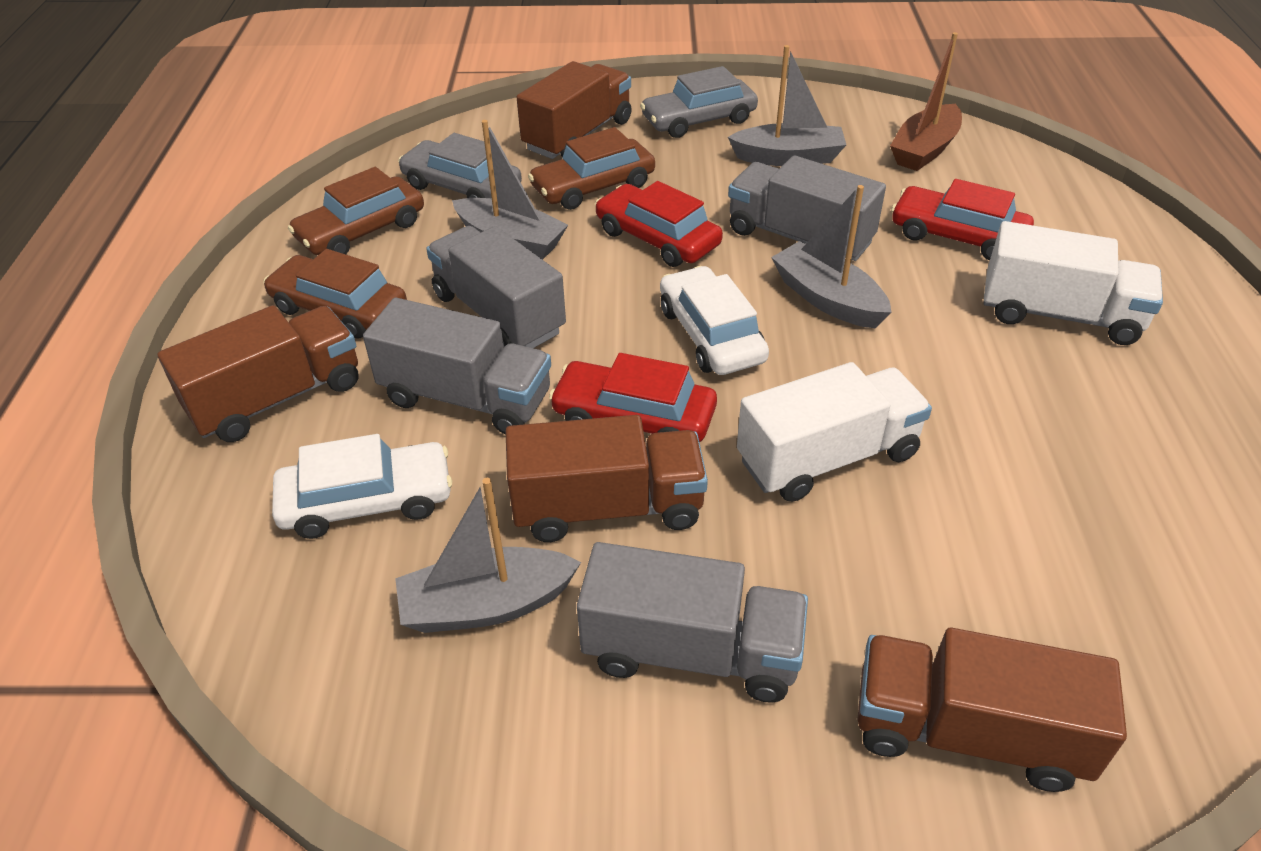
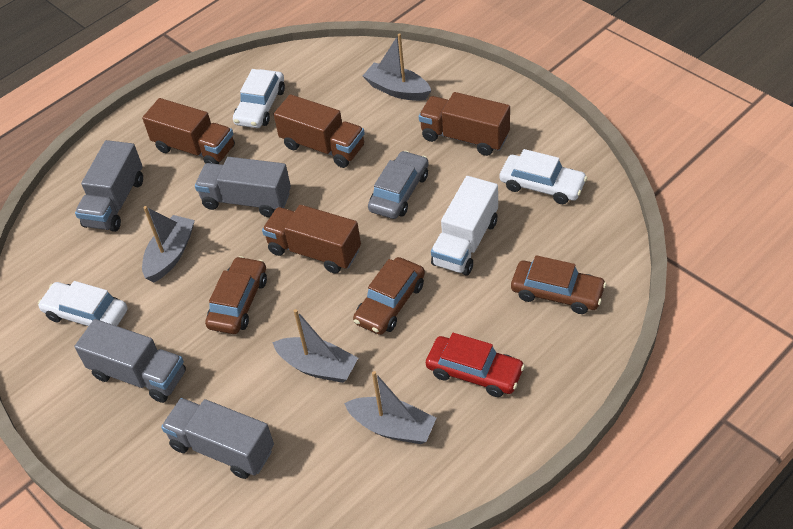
brown boat: [890,32,962,171] = 1 -> none = 0
grey car: [398,133,522,198] [640,66,758,138] = 2 -> [368,151,429,219] = 1
red car: [549,353,717,442] [595,181,723,267] [891,179,1034,261] = 3 -> [426,333,525,397] = 1
white car: [272,434,452,539] [660,266,769,375] = 2 -> [38,281,128,326] [233,69,285,128] [500,149,587,204] = 3
white truck: [737,362,932,502] [983,221,1163,345] = 2 -> [431,176,498,276] = 1

